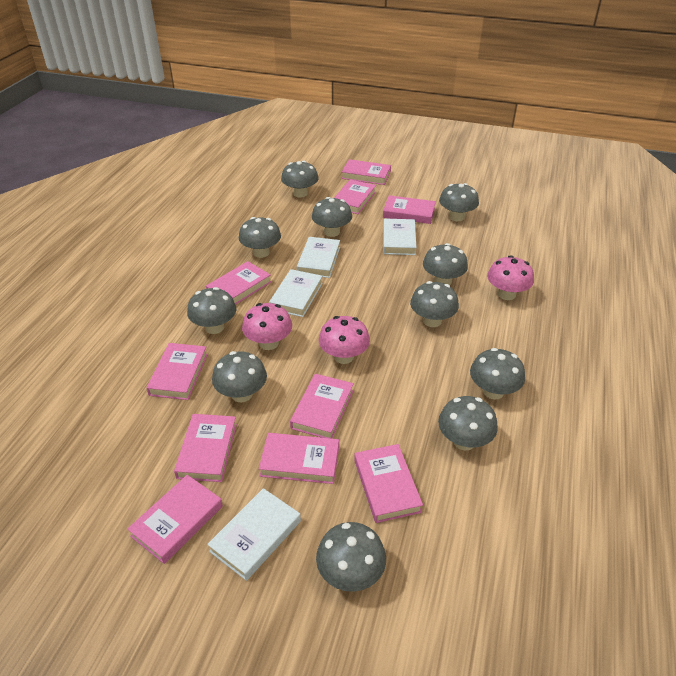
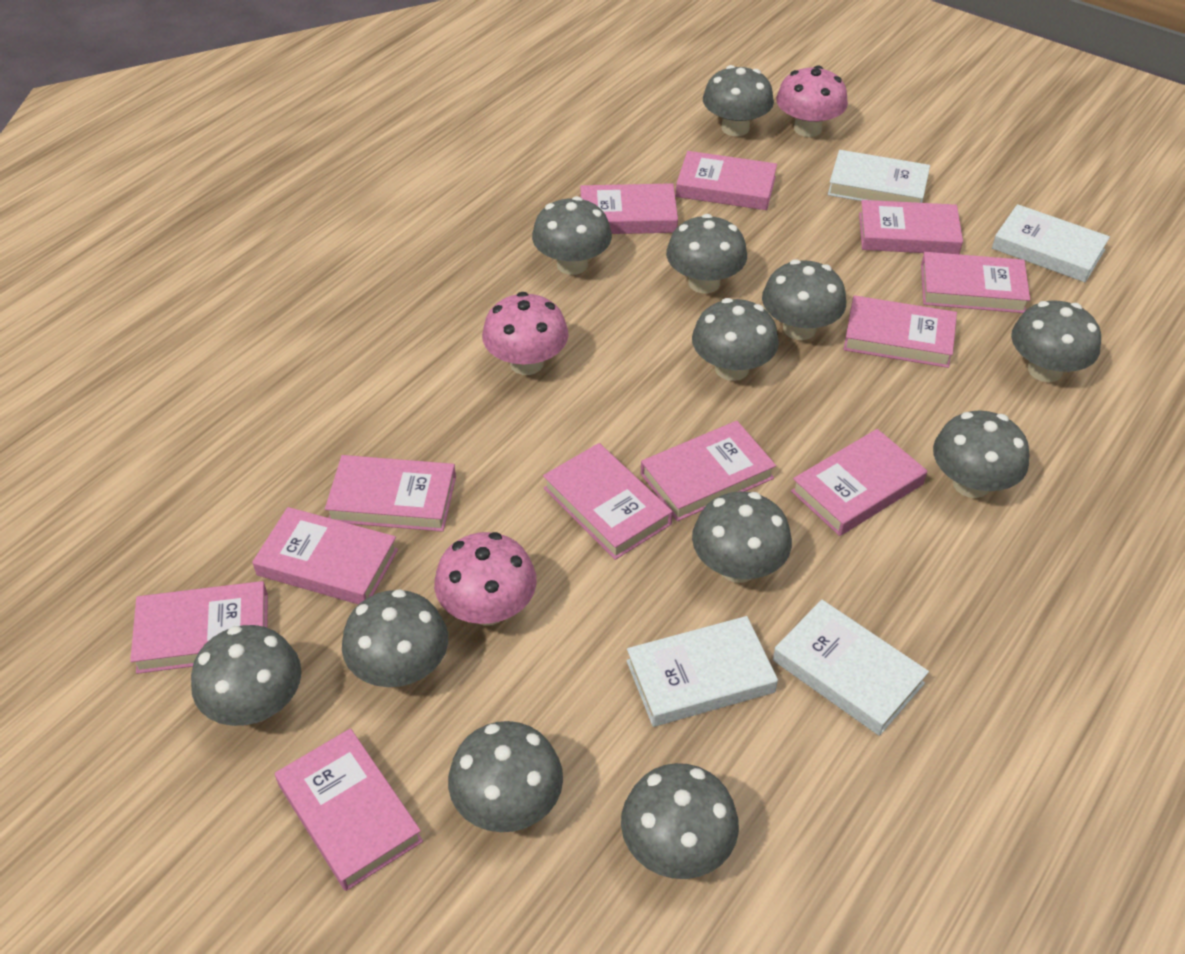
grey mushroom: [187,287,236,334] [212,351,267,403] [239,217,281,258] [281,161,319,198] [312,197,352,237] [316,522,386,592] [410,281,459,327] [423,243,468,285] [438,396,498,450] [439,183,479,221] [470,348,525,399] = 11 -> [191,625,301,726] [342,589,448,687] [448,721,563,832] [532,196,612,275] [621,763,739,879] [666,214,747,294] [692,298,779,381] [692,491,792,583] [703,65,774,136] [762,259,846,340] [933,411,1030,498] [1011,300,1101,382] = 12
pink book: [127,475,223,564] [146,343,208,400] [174,414,237,482] [206,261,271,305] [259,433,339,484] [290,374,354,438] [334,179,376,214] [341,159,391,185] [354,444,423,523] [383,195,436,224] = 10 -> [130,581,268,674] [252,507,398,604] [275,728,423,891] [325,455,456,532] [543,443,673,560] [580,183,678,234] [641,421,776,521] [676,151,777,210] [791,429,927,536] [844,295,957,368] [859,200,963,254] [921,252,1030,313] = 12

